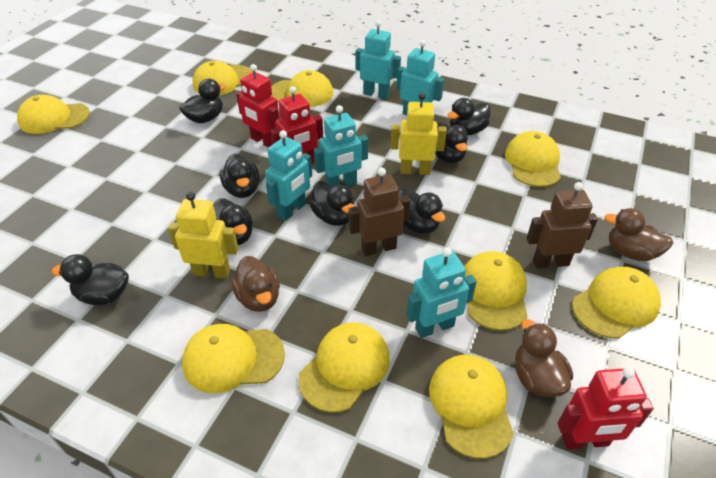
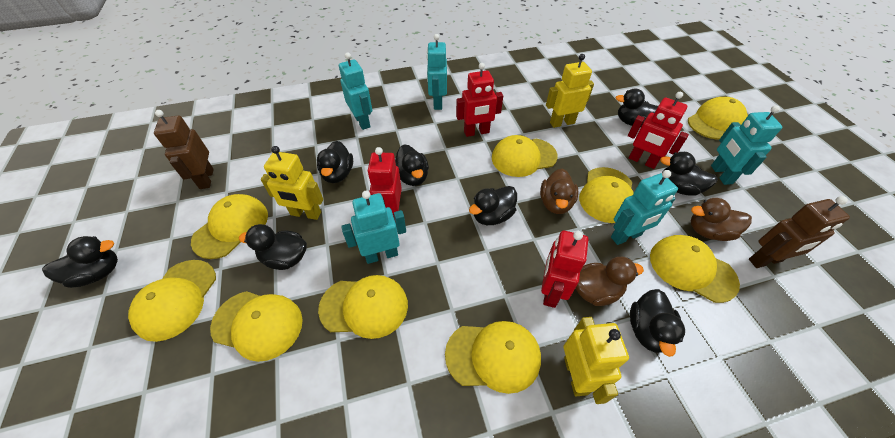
red robot: [236,64,279,148] [271,86,323,164] [558,367,654,450] = 3 -> [367,147,402,220] [456,63,503,137] [541,231,588,308] [628,92,689,169] = 4
yellow robot: [168,192,239,279] [390,93,447,175] = 2 -> [261,146,323,220] [546,54,594,128] [563,317,629,404] = 3

